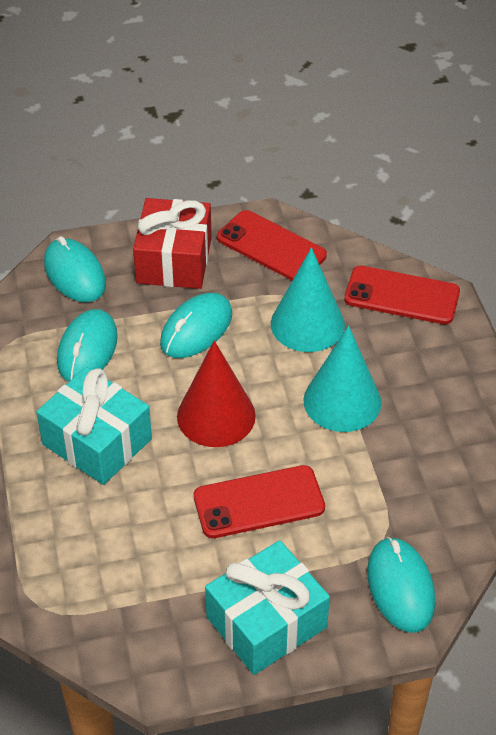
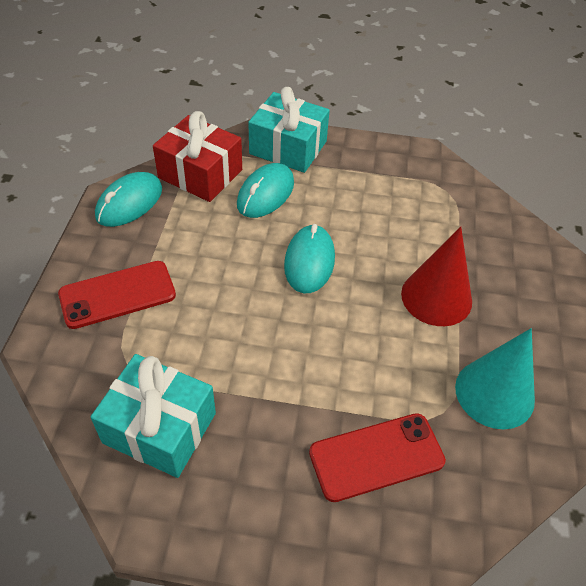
red phone: [194,465,325,538] [217,210,327,280] [344,266,460,324] = 3 -> [58,261,176,329] [309,413,446,502] = 2
turquoise cone: [271,248,345,352] [303,326,382,432] = 2 -> [455,328,535,429] = 1
turquoise mouse: [44,236,106,302] [57,309,118,382] [160,293,232,358] [367,537,435,633] = 4 -> [95,172,162,227] [237,163,294,218] [284,224,335,293] = 3

